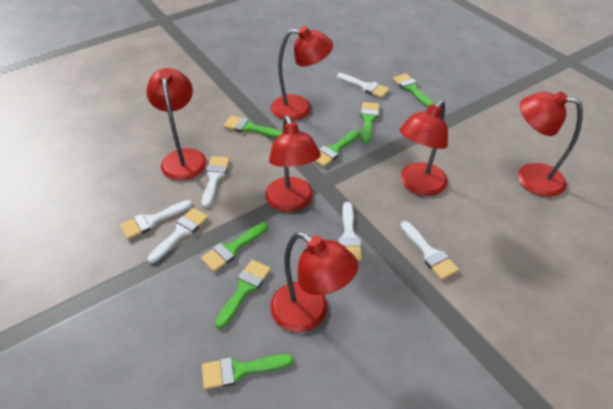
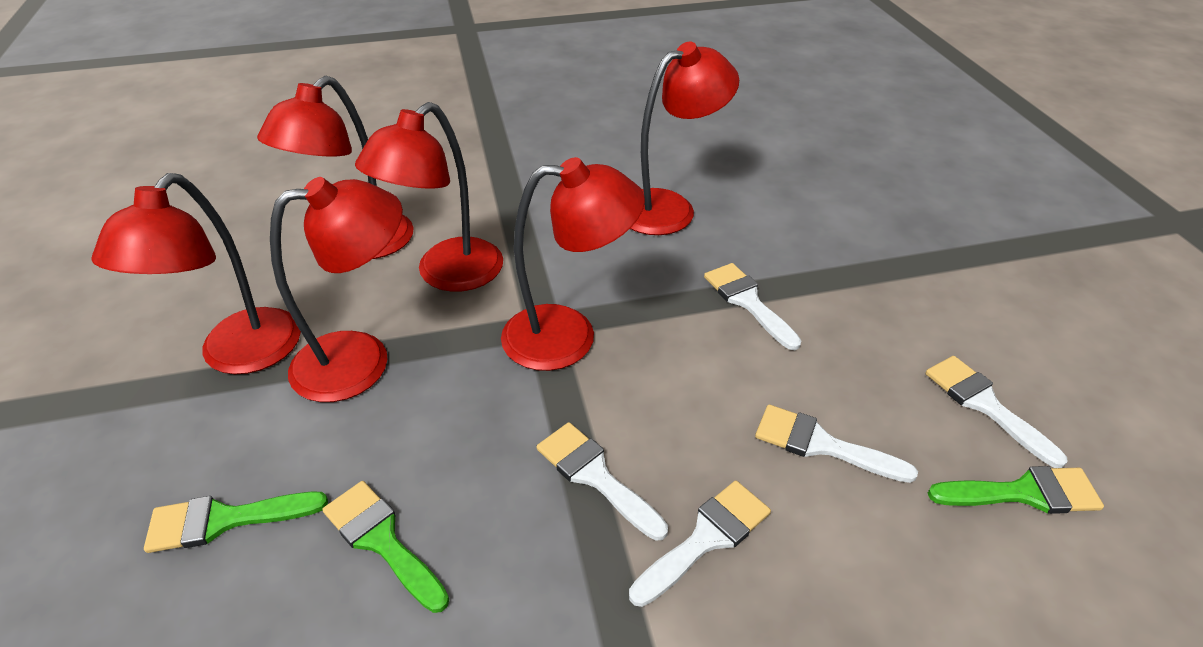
green brush: [201,222,268,272] [202,354,293,390] [215,260,271,329] [223,115,283,138] [315,130,360,167] [360,102,380,144] [393,73,434,107] = 7 -> [144,491,328,553] [322,481,449,613] [928,466,1104,514] = 3
white brush: [120,200,192,239] [147,208,208,263] [202,156,230,208] [337,73,390,98] [338,202,362,261] [401,221,459,280] = 6 -> [537,422,668,541] [629,480,771,607] [704,263,801,350] [755,405,918,483] [925,356,1068,468] = 5

